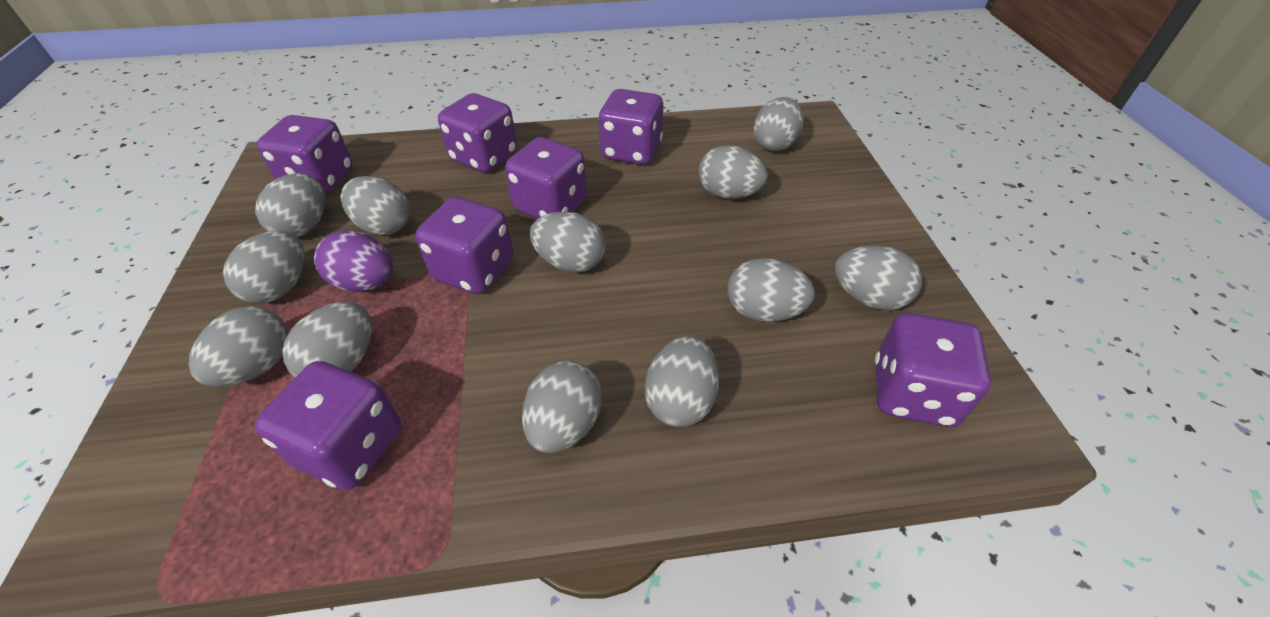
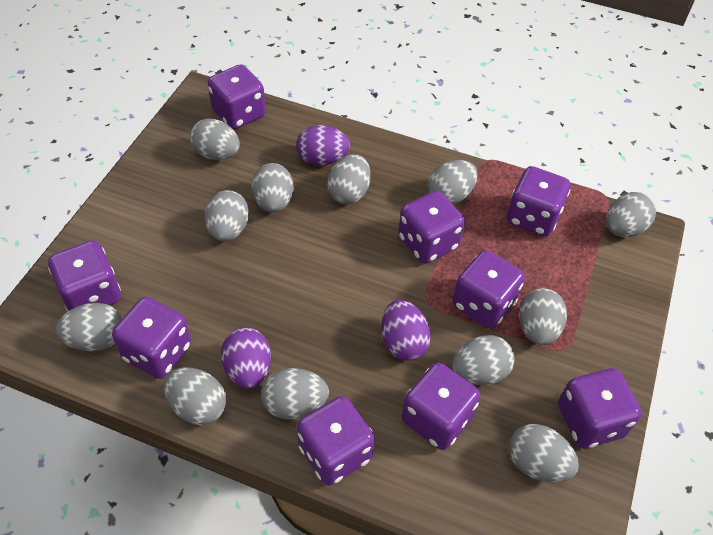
purple dice: [255,361,401,490] [257,115,353,194] [415,197,514,294] [438,93,517,173] [505,137,587,219] [598,89,663,165] [875,313,991,427] = 7 -> [48,240,121,311] [112,297,191,379] [208,64,266,130] [297,396,375,486] [398,191,465,264] [402,363,480,450] [452,250,525,329] [507,166,570,237] [558,368,642,448] = 9
purple egg: [314,230,393,292] = 1 -> [221,327,271,389] [296,125,350,165] [381,300,431,360] = 3

